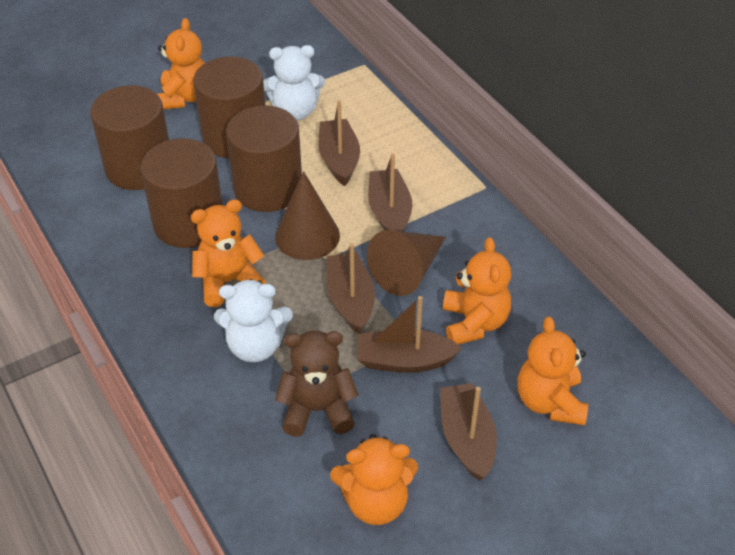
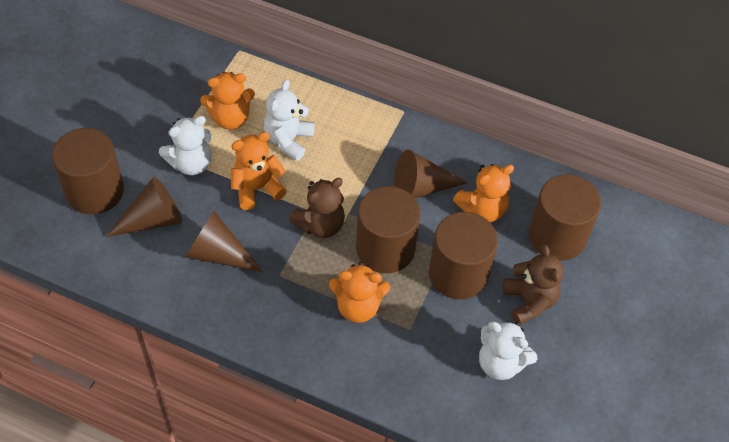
brown boat: [318,100,360,186] [326,243,375,334] [357,296,462,373] [368,154,412,232] [440,383,497,481] = 5 -> none = 0
brown cone: [275,171,340,260] [367,230,446,296] = 2 -> [106,177,182,237] [186,211,263,272] [394,150,468,198] = 3
brown teddy bear: [275,331,359,437] = 1 -> [289,178,345,238] [503,244,564,325] = 2
orange teddy bear: [157,18,205,110] [191,199,266,307] [330,434,418,525] [443,237,511,345] [518,317,588,425] = 5 -> [200,72,255,129] [231,132,287,210] [329,262,390,323] [453,164,514,222] = 4
white teddy bear: [214,279,293,362] [263,45,325,120] = 2 -> [159,116,212,175] [264,80,315,161] [479,320,537,380] = 3

